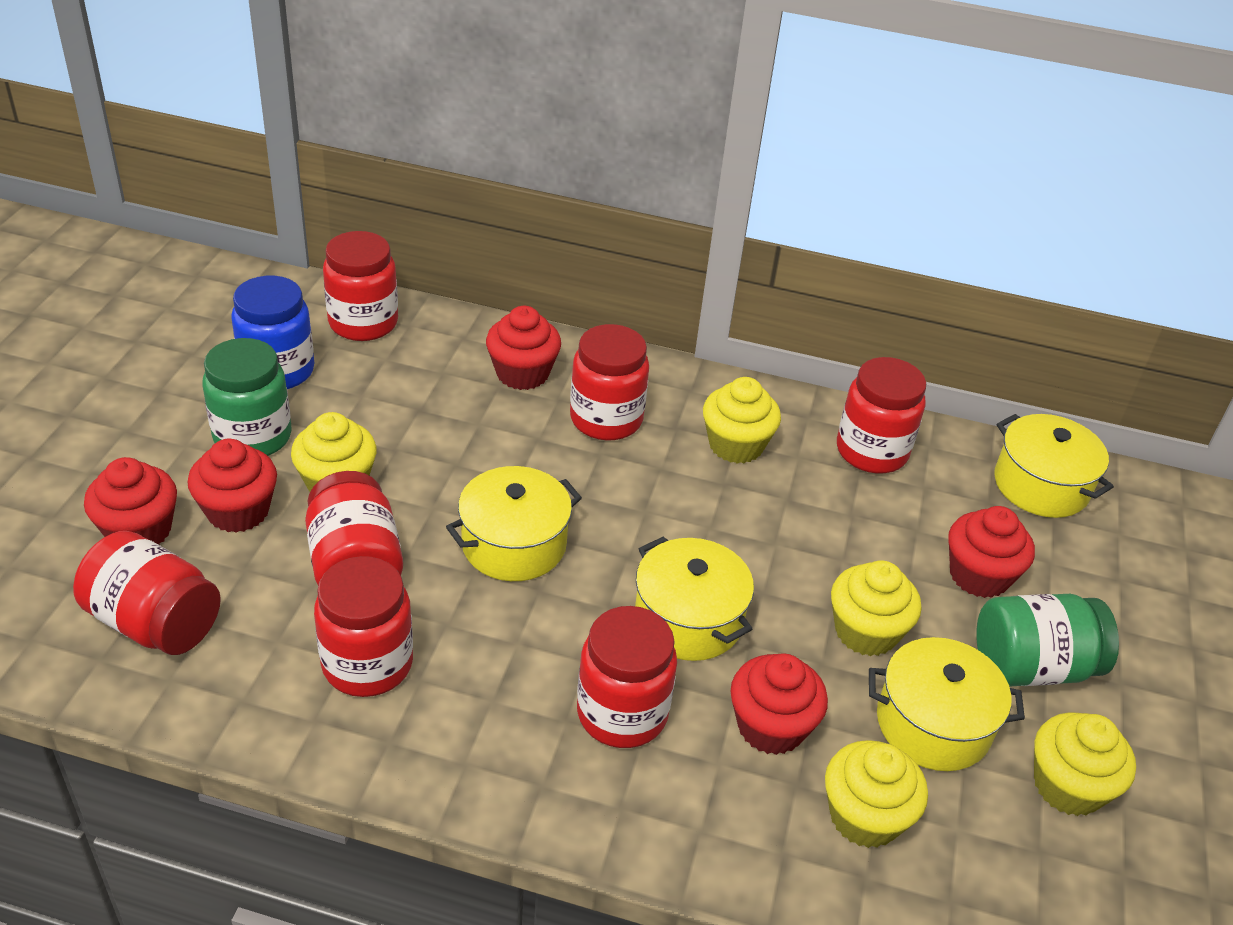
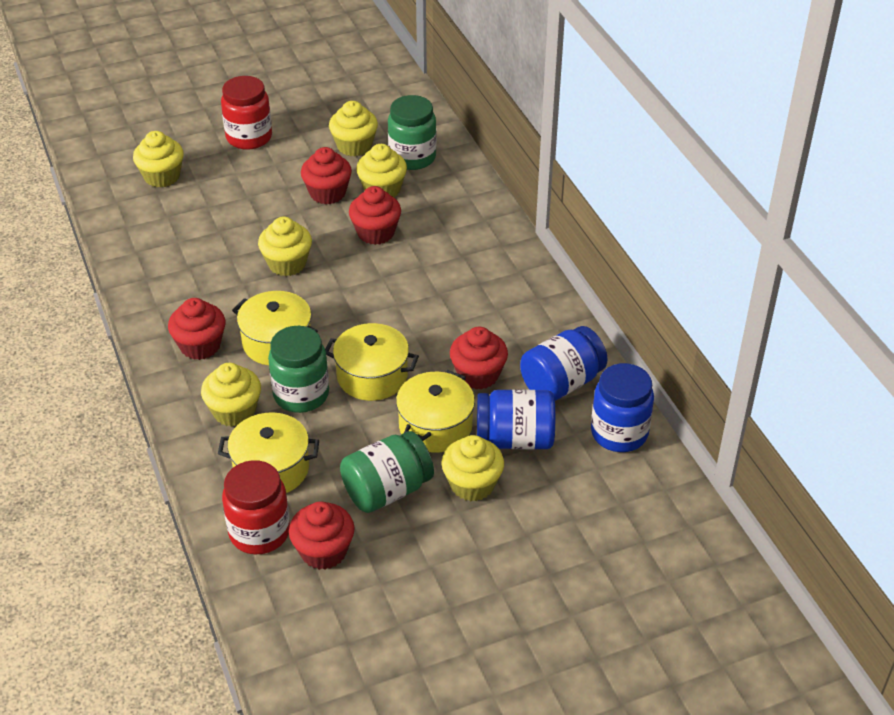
blue jar: [231,276,314,389] = 1 -> [477,389,555,450] [520,326,608,401] [591,363,654,452] = 3
green jar: [203,338,292,456] [976,594,1119,687] = 2 -> [268,326,329,413] [340,431,434,513] [388,95,437,170] = 3
red jar: [73,531,221,655] [305,471,403,585] [314,556,413,697] [323,231,398,341] [570,324,649,440] [577,606,677,748] [837,357,926,473] = 7 -> [221,76,272,150] [222,460,290,554] = 2
yellow cupcake: [291,412,376,491] [703,377,781,464] [825,740,928,848] [831,560,921,656] [1034,712,1136,816] = 5 -> [133,131,184,187] [201,363,261,427] [258,217,312,276] [329,101,378,156] [356,144,407,198] [441,435,504,501] = 6

